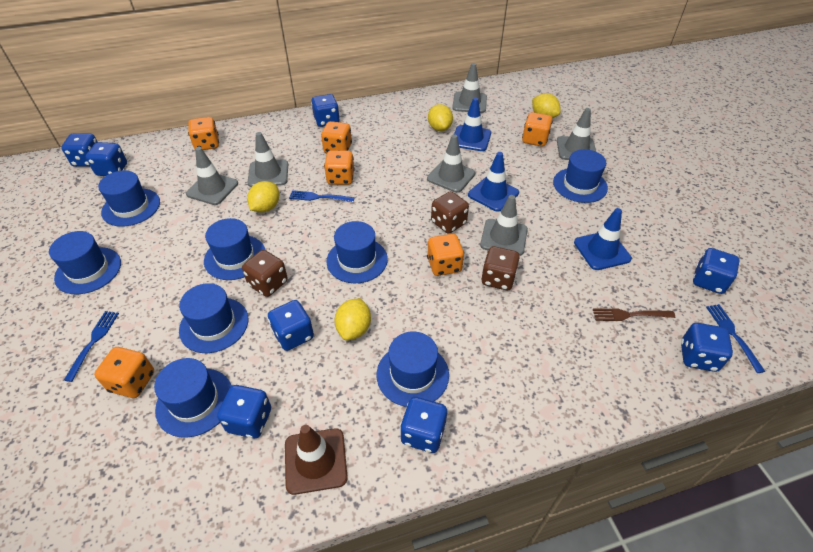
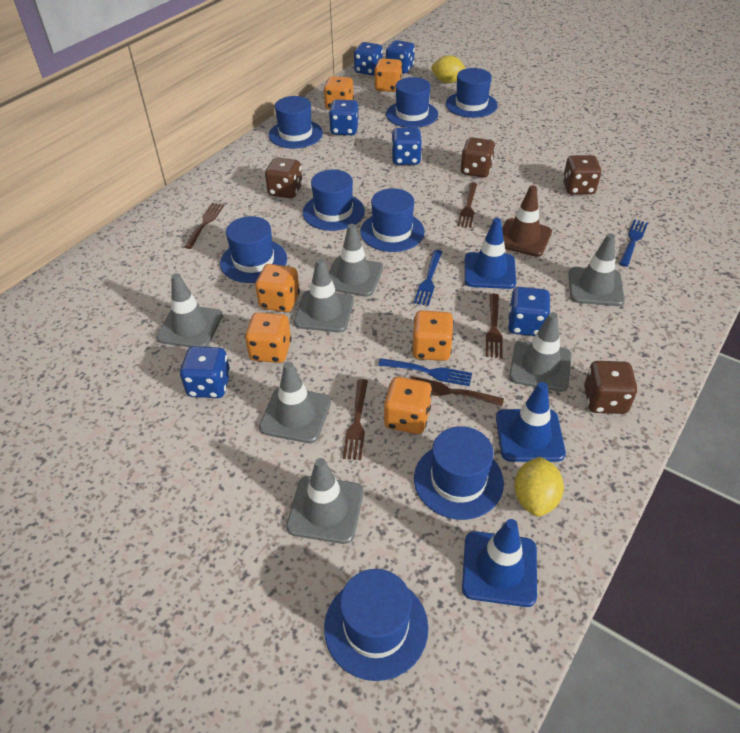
blue dice: [61,133,98,167] [86,142,127,176] [217,385,271,438] [268,300,314,351] [311,94,340,127] [400,397,447,453] [681,323,733,372] [693,248,740,294] = 8 -> [180,346,231,398] [329,100,359,135] [354,42,383,75] [386,40,415,74] [391,128,422,165] [508,287,551,336] = 6
brown dice: [242,250,288,297] [431,191,469,233] [482,246,520,290] = 3 -> [265,157,303,198] [460,137,495,178] [563,155,602,195] [584,361,638,414] = 4
brown fork: [593,309,675,321] = 1 -> [184,203,225,249] [343,379,368,460] [410,376,504,406] [458,182,477,228] [486,294,503,358] = 5
grey traffic cone: [186,147,238,205] [247,132,288,187] [427,134,475,193] [452,63,487,113] [480,195,528,256] [557,108,596,160] = 6 -> [156,273,223,347] [259,362,331,443] [286,458,364,544] [294,258,354,333] [329,224,383,297] [509,312,572,392] [568,233,625,306] = 7
yellow lemon: [247,181,279,212] [335,298,371,340] [428,104,453,131] [532,93,561,118] = 4 -> [431,55,466,83] [514,457,564,517] = 2

